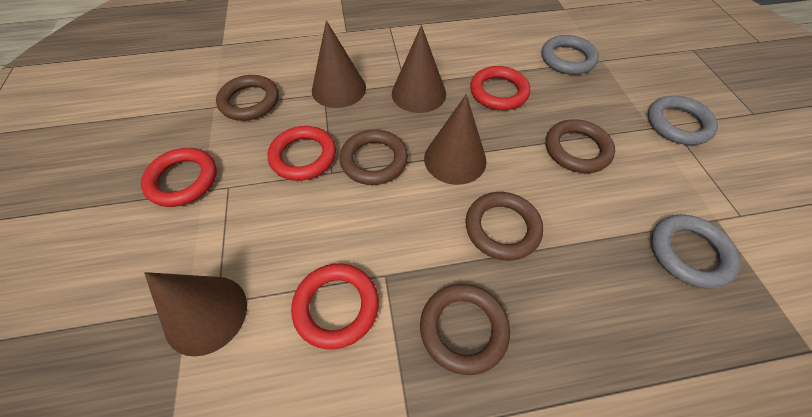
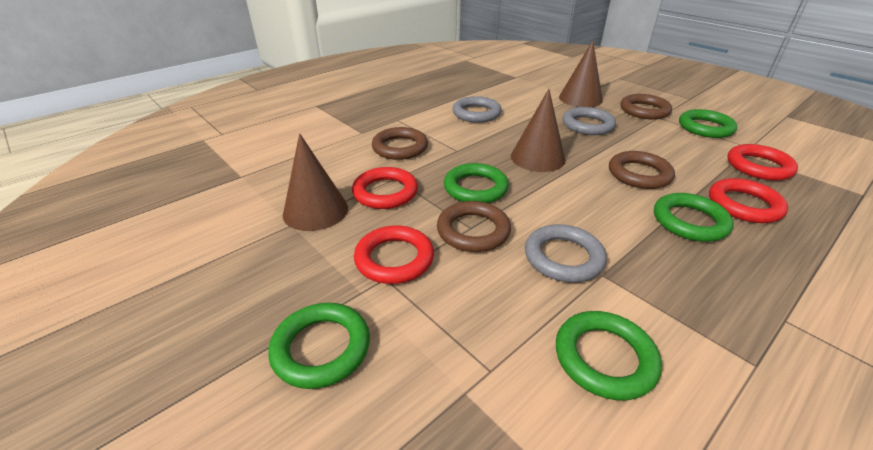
brown cone: [144,272,247,357] [312,20,366,108] [392,25,446,113] [424,94,487,185] = 4 -> [283,133,348,231] [511,89,565,172] [559,41,603,107] = 3
brown ring: [216,75,279,121] [340,129,408,185] [420,284,510,375] [465,192,543,261] [546,119,615,173] = 5 -> [372,127,428,160] [437,201,511,252] [609,151,675,189] [620,94,672,120] = 4
green ring: none = 0 -> [268,303,370,389] [444,163,509,203] [556,311,662,400] [654,193,734,242] [679,109,737,138] = 5

